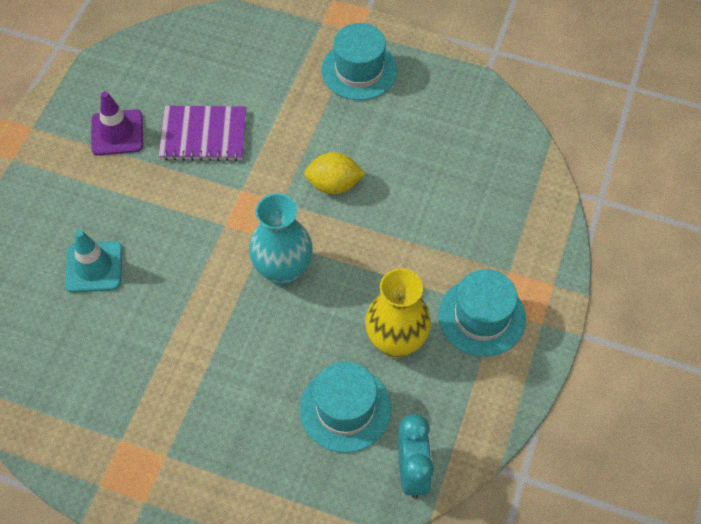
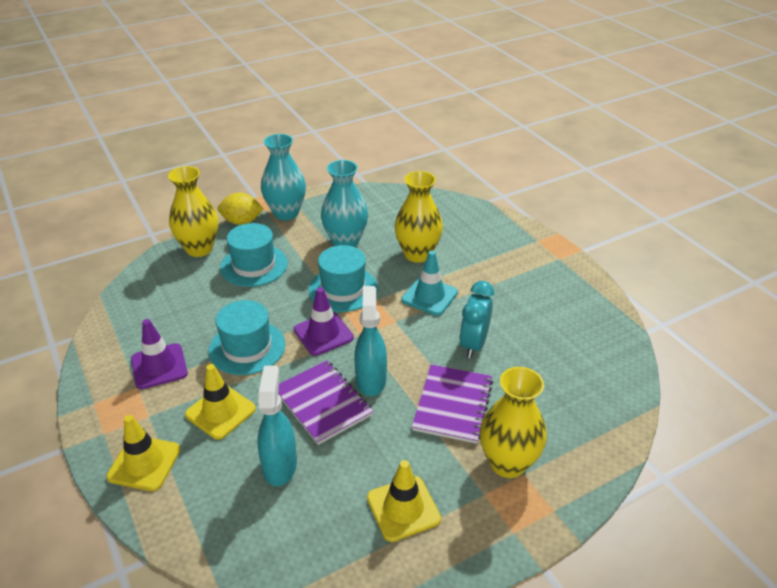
purple notebook: [159,106,246,161] = 1 -> [278,360,373,445] [412,364,493,444] = 2
purple traffic cone: [91,91,143,156] = 1 -> [131,319,188,389] [294,287,354,356] = 2
turquoise spray bottle: none = 0 -> [257,366,297,486] [354,286,387,396] = 2
turquoise vase: [249,193,313,286] = 1 -> [261,134,306,220] [321,160,368,247] = 2
yellow traffic cone: none = 0 -> [106,415,181,491] [185,364,256,440] [367,460,441,542] = 3
yellow vase: [365,268,431,358] = 1 -> [168,166,218,257] [394,171,443,263] [480,367,547,478] = 3

